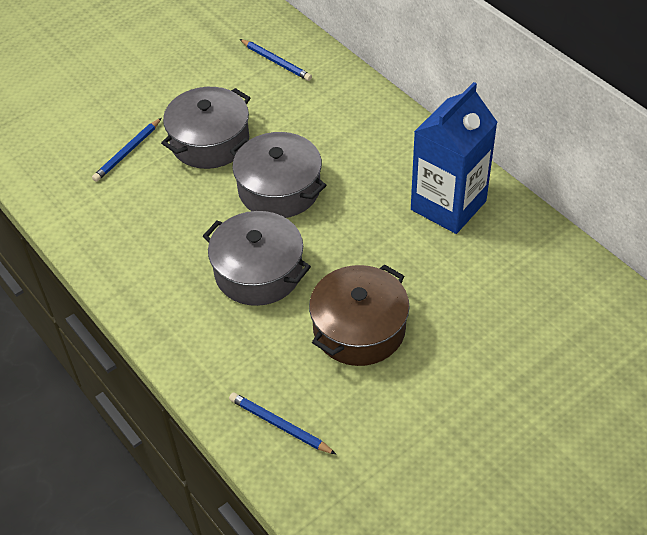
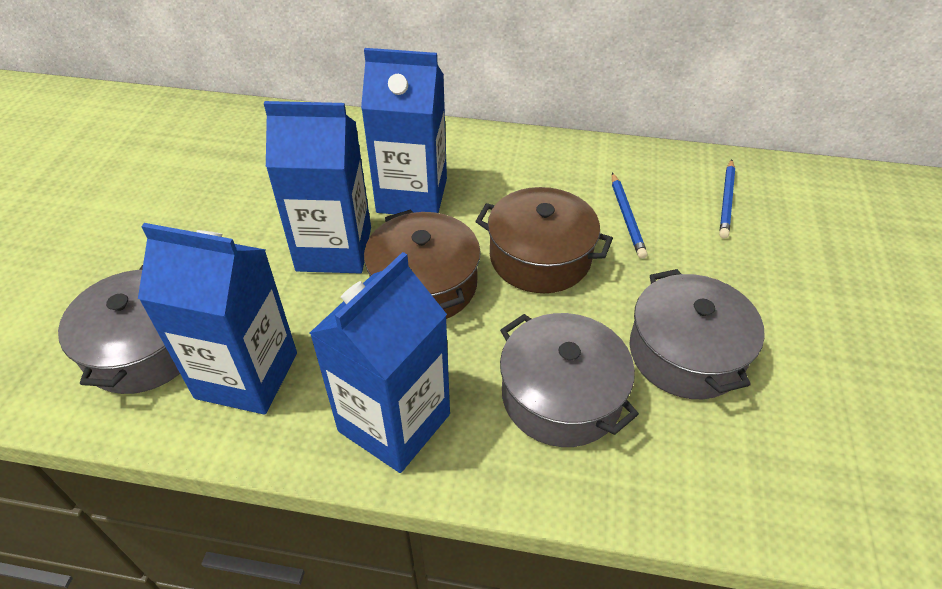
blue carton: [411,82,498,234] = 1 -> [138,223,297,415] [264,101,371,273] [310,252,450,473] [361,48,447,214] = 4
blue pencil: [92,118,161,182] [229,392,336,454] [240,39,312,81] = 3 -> [612,173,647,259] [719,159,735,238] = 2
brown pot: [309,264,410,366] = 1 -> [364,209,481,319] [475,187,613,293] = 2

